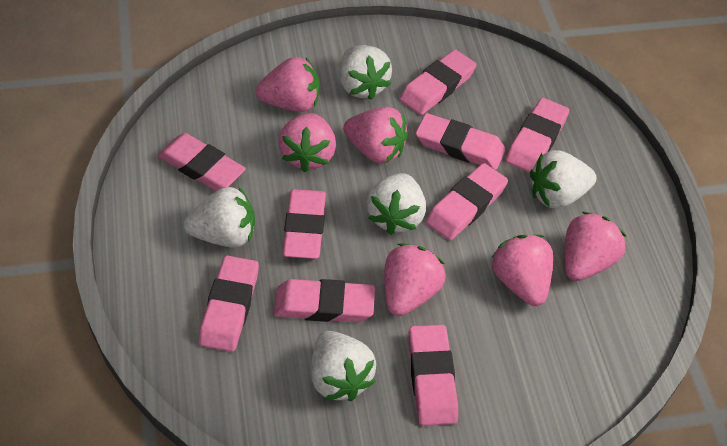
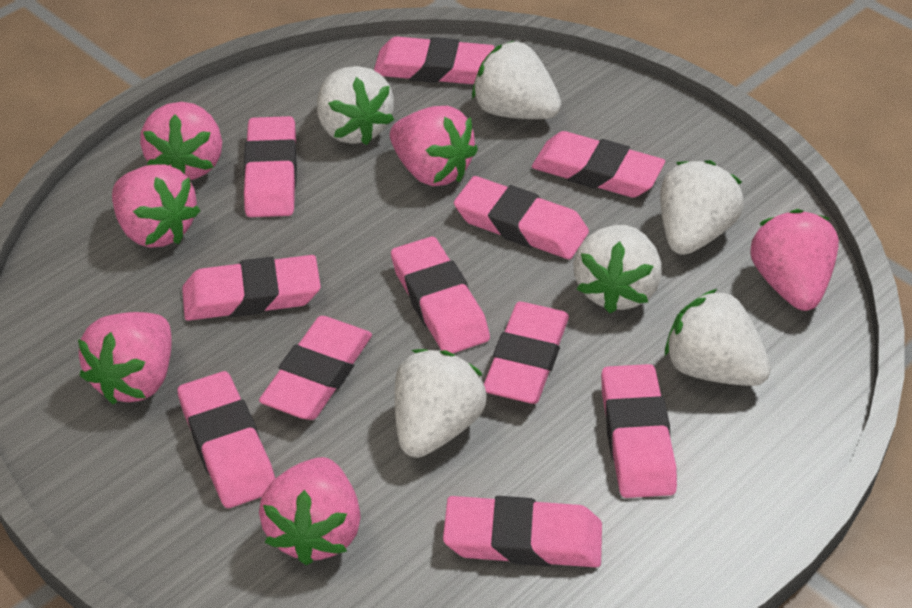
pink eraser: [158,133,246,191] [199,256,259,352] [274,279,375,322] [283,189,326,259] [399,50,477,115] [409,325,458,426] [415,113,505,170] [426,163,508,240] [505,98,569,173] = 9 -> [177,371,275,508] [182,255,321,321] [244,116,297,217] [259,316,372,420] [374,37,494,84] [391,237,490,353] [443,496,602,567] [454,176,589,259] [484,302,569,404] [532,131,665,198] [601,364,677,498] = 11
white strawberry: [184,187,255,248] [311,331,376,401] [339,45,392,100] [367,173,426,235] [530,150,597,209] = 5 -> [317,66,394,145] [395,349,487,458] [472,41,561,119] [574,225,662,313] [660,160,744,255] [665,289,771,386] = 6

